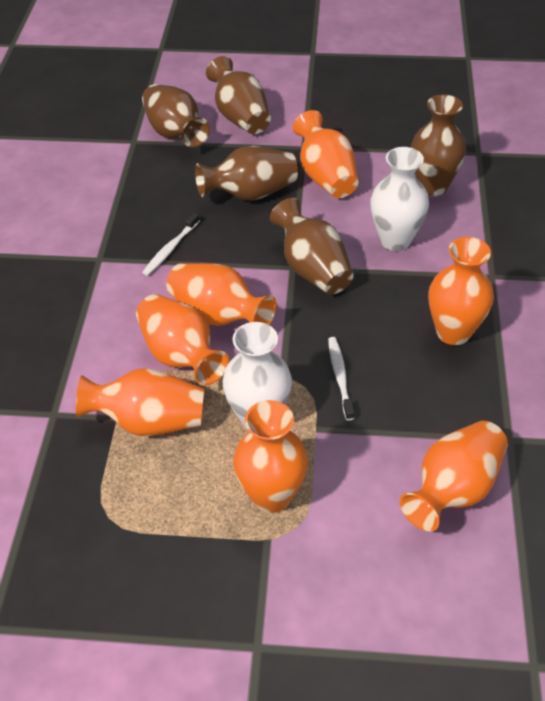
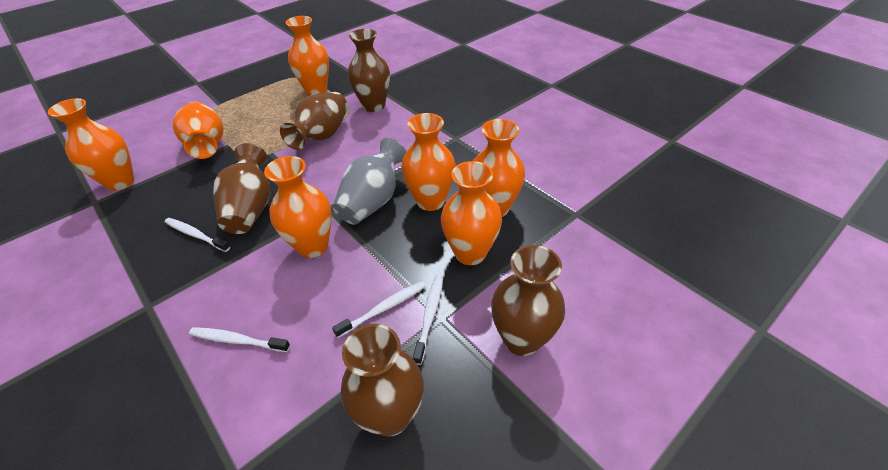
grey vase: none = 0 -> [333,138,406,225] = 1
white toothbrush: [142,213,200,276] [328,337,354,420] = 2 -> [165,218,230,252] [189,327,290,352] [332,281,426,338] [413,274,443,365] = 4
white vase: [223,322,292,430] [371,147,429,251] = 2 -> none = 0

